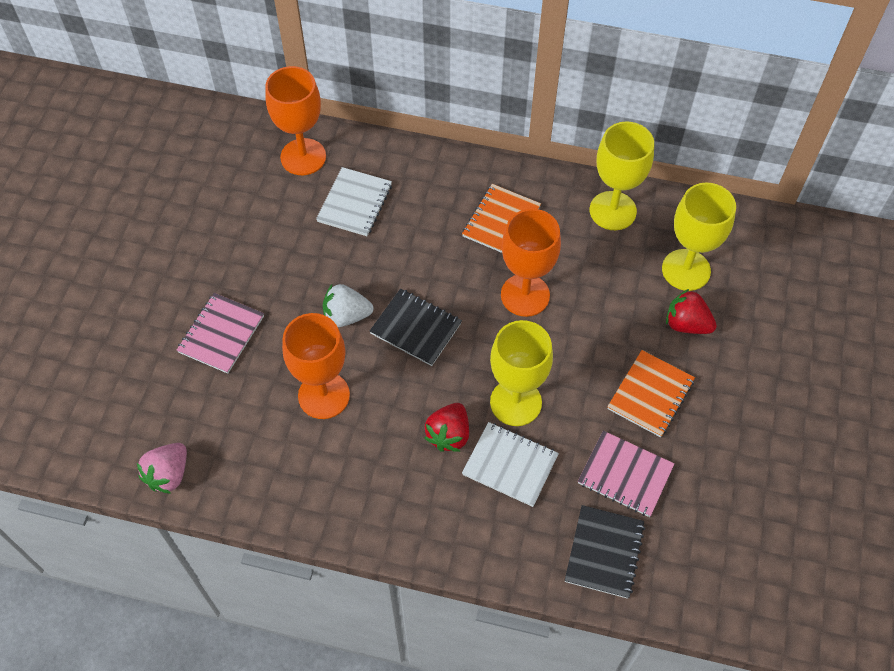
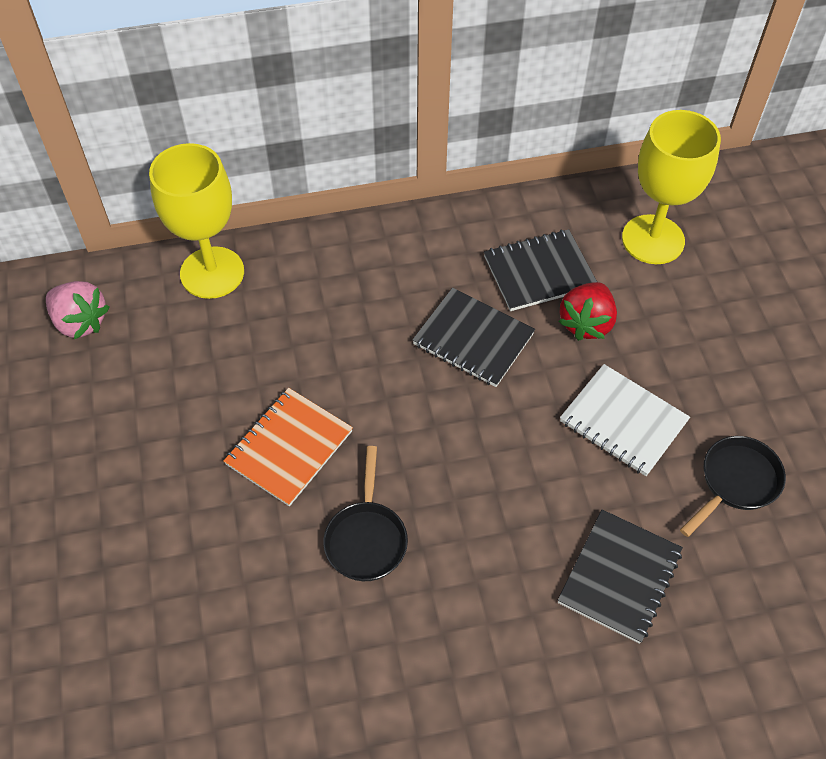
black notebook: [370,289,462,366] [565,505,645,599] = 2 -> [412,288,535,387] [484,229,597,311] [558,509,683,644] = 3
black pan: none = 0 -> [323,446,408,581] [680,436,786,537] = 2
orange goblet: [265,66,326,175] [282,313,350,419] [501,209,561,317] = 3 -> none = 0
orange notebook: [462,184,541,253] [607,350,695,437] = 2 -> [223,388,353,506] = 1
pink notebook: [177,293,264,374] [578,431,675,517] = 2 -> none = 0
red strawberry: [424,403,469,452] [666,289,717,334] = 2 -> [558,282,617,341] = 1
white notebook: [316,167,392,236] [462,422,559,507] = 2 -> [560,364,690,476] = 1
white strawberry: [322,284,373,327] = 1 -> none = 0
yellow goblet: [490,320,553,426] [590,121,654,230] [662,183,736,291] = 3 -> [149,143,244,299] [622,110,721,264] = 2

